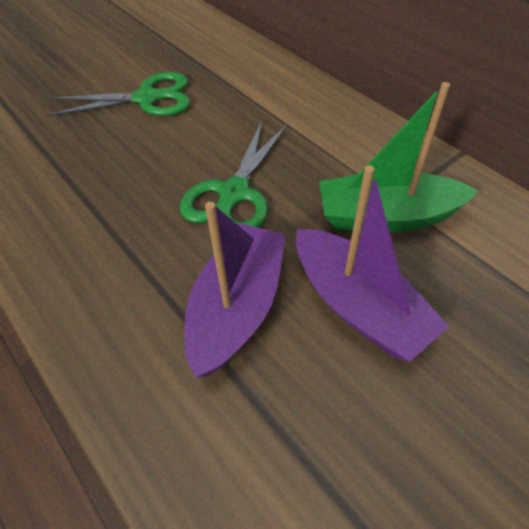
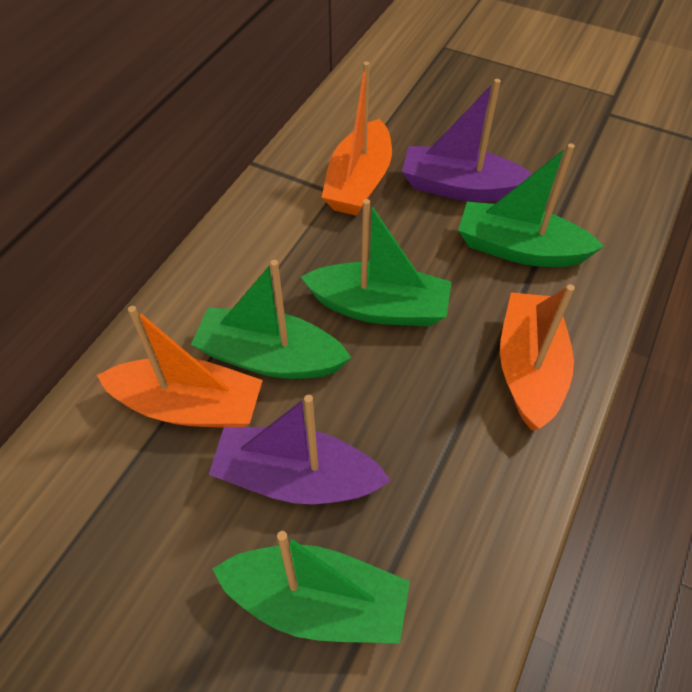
green boat: [319,82,479,232] = 1 -> [191,260,352,379] [212,531,410,644] [301,199,451,326] [458,143,604,267] = 4
green scissors: [48,72,190,116] [179,121,288,228] = 2 -> none = 0
orange boat: none = 0 -> [97,306,263,428] [322,61,392,216] [500,284,575,430] = 3

